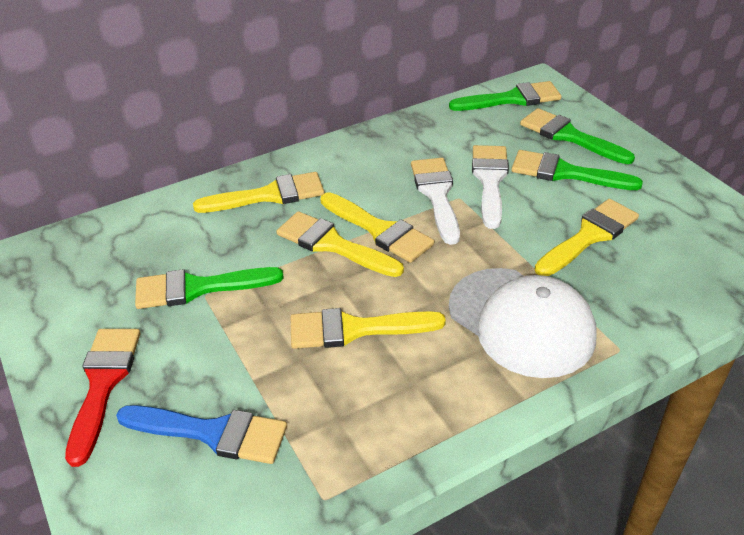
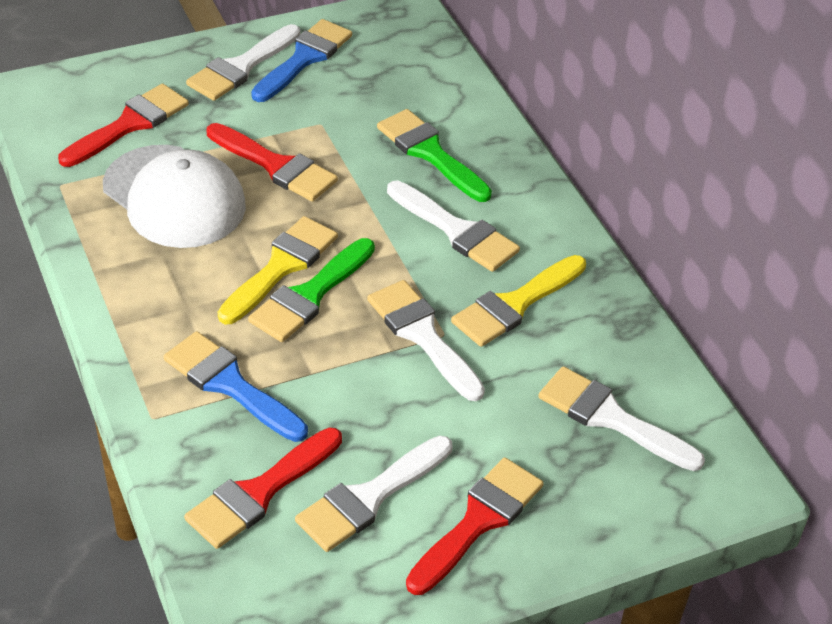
blue brush: [116,405,287,464] = 1 -> [164,331,308,442] [251,19,352,102] = 2
green brush: [135,267,284,309] [449,81,562,111] [511,150,643,190] [520,108,635,164] = 4 -> [248,238,375,342] [377,109,492,202] = 2
red brush: [65,329,140,467] = 1 -> [58,84,189,167] [184,427,342,549] [207,123,338,201] [406,458,544,595] = 4
white brush: [411,158,460,245] [472,145,509,229] = 2 -> [186,24,300,101] [295,436,453,552] [367,280,485,401] [387,181,520,272] [538,366,705,471] = 5
yellow brush: [193,172,324,213] [276,211,404,277] [291,308,446,349] [321,192,434,263] [535,199,639,276] = 5 -> [218,216,338,324] [451,255,586,347] = 2

